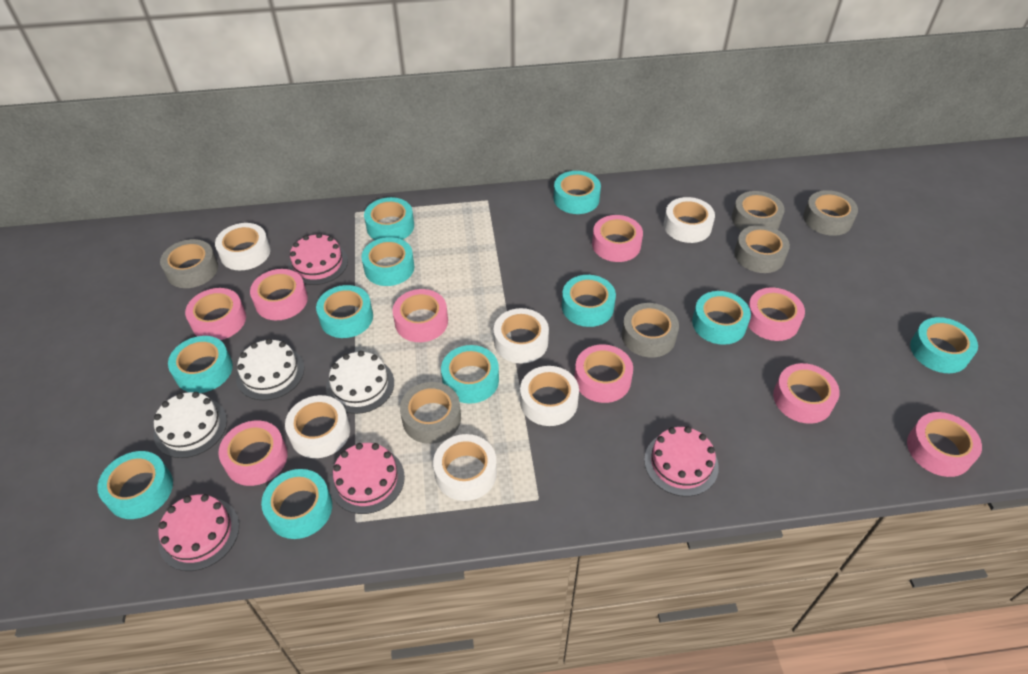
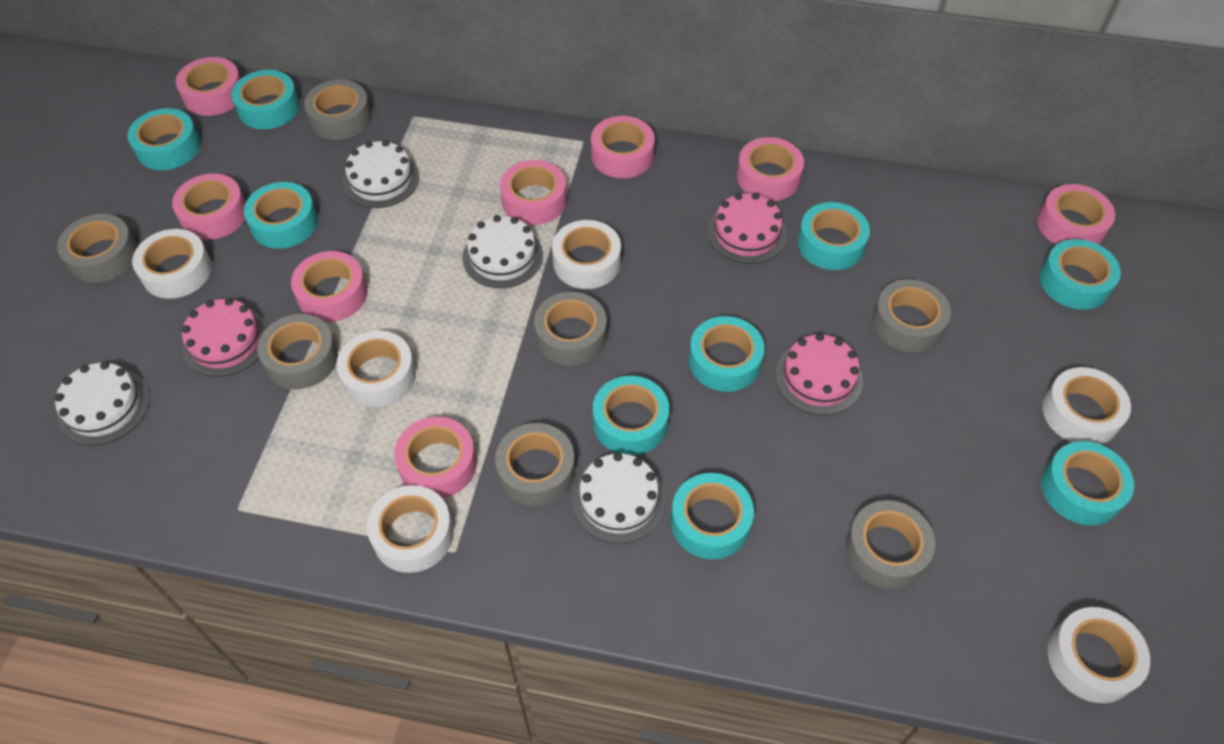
grey tape: [160,239,218,288] [400,382,461,444] [622,303,679,358] [732,191,785,231] [734,225,790,273] [803,190,858,236] = 6 -> [57,214,138,283] [257,314,338,389] [304,80,371,140] [495,423,575,506] [534,292,607,366] [846,500,935,589] [872,279,951,352] = 7
pink cake: [158,494,239,571] [288,233,348,285] [330,443,405,514] [644,426,719,496] = 4 -> [182,298,268,377] [707,193,787,264] [775,333,863,415] = 3
pink tape: [185,288,246,340] [218,420,288,486] [250,269,308,320] [393,289,448,342] [574,344,633,403] [592,215,643,262] [748,287,805,341] [773,363,840,424] [907,412,982,477] = 9 -> [172,174,246,240] [176,57,241,116] [291,251,367,322] [394,417,477,498] [500,160,567,225] [591,116,655,178] [737,137,804,201] [1037,184,1115,245] = 8
turquoise tape: [97,451,173,519] [168,336,233,393] [261,469,332,539] [316,285,373,338] [361,237,415,286] [364,197,414,240] [441,345,499,404] [554,171,601,214] [562,275,616,327] [692,291,751,345] [910,317,978,373] = 11 -> [127,108,201,170] [231,70,300,129] [244,182,318,249] [593,376,669,455] [671,473,754,559] [689,316,765,392] [798,202,870,270] [1040,239,1121,310] [1041,441,1134,526] = 9
white cake: [154,392,227,458] [236,339,304,400] [326,351,394,414] = 3 -> [55,362,150,445] [343,140,419,208] [462,215,543,288] [572,453,666,543] = 4

